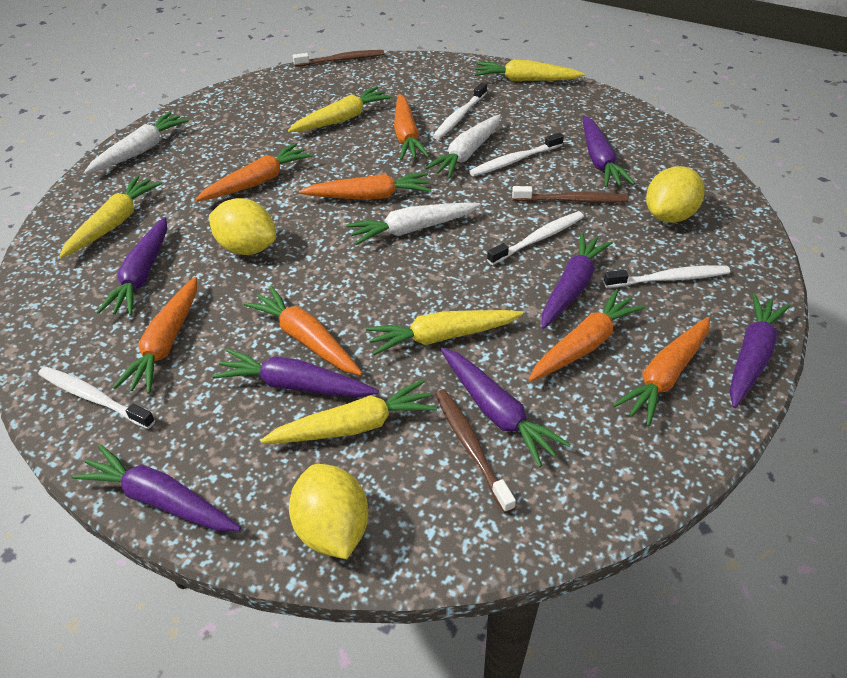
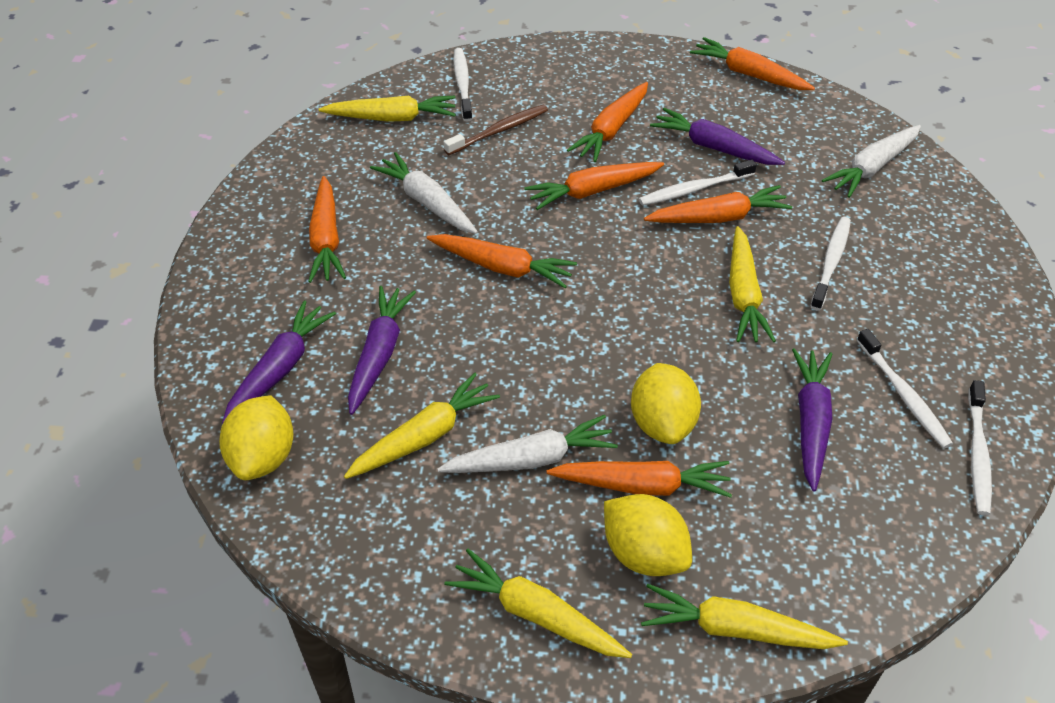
brown toothbrush: [293,50,384,67] [435,389,516,513] [512,186,629,203] = 3 -> [444,105,548,155] = 1
purple carrot: [71,445,241,531] [97,217,167,316] [212,349,379,397] [441,348,570,467] [541,232,613,329] [583,115,635,187] [730,293,790,408] = 7 -> [222,300,336,424] [348,286,416,415] [650,108,785,165] [792,348,833,492] = 4

